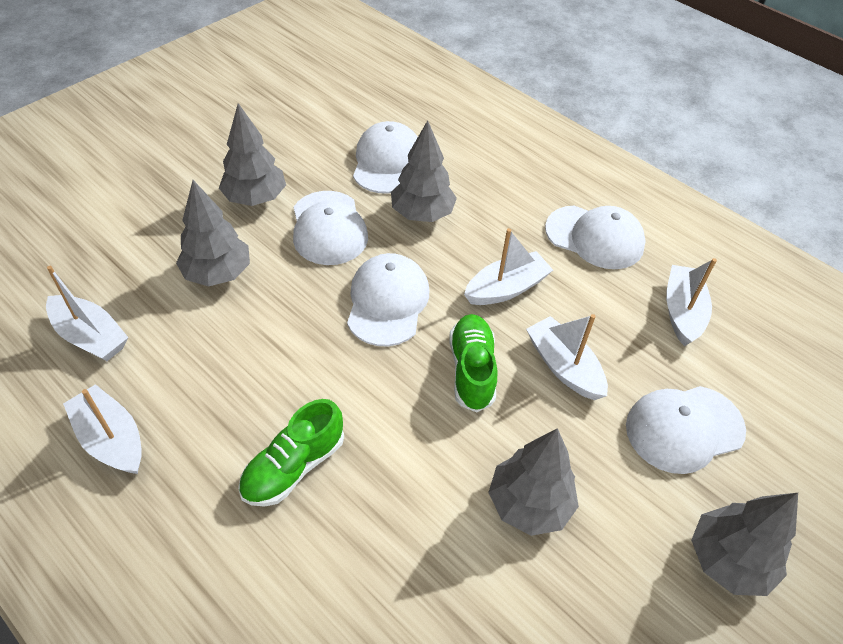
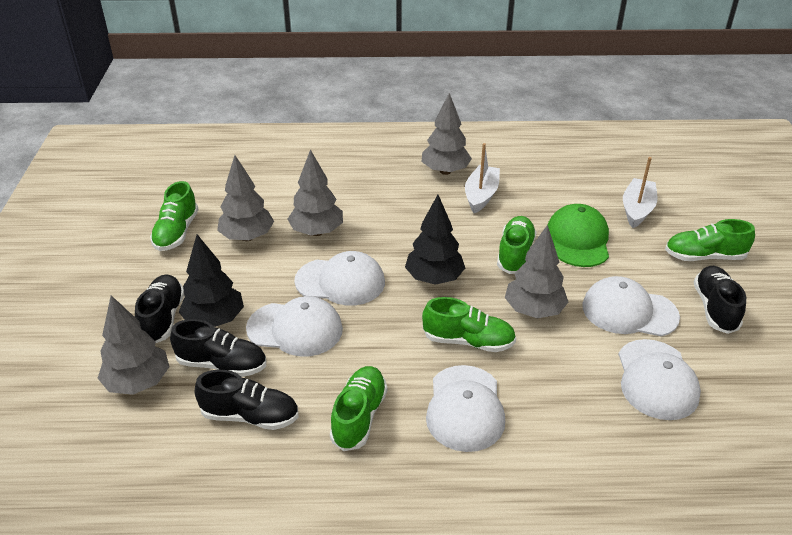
black shoe: none = 0 -> [135,275,184,343] [170,319,266,377] [195,370,299,430] [694,266,746,334] = 4
black tree: none = 0 -> [179,235,244,327] [405,195,465,285] = 2
green cap: none = 0 -> [548,204,609,267] = 1
green shoe: [238,399,344,507] [449,314,497,413] = 2 -> [150,181,199,251] [330,366,387,451] [422,297,516,352] [497,216,537,274] [665,219,755,261] = 5
white boat: [46,266,129,361] [63,384,142,474] [464,228,553,305] [526,314,608,400] [666,258,717,346] = 5 -> [465,143,500,213] [623,157,658,228] = 2

